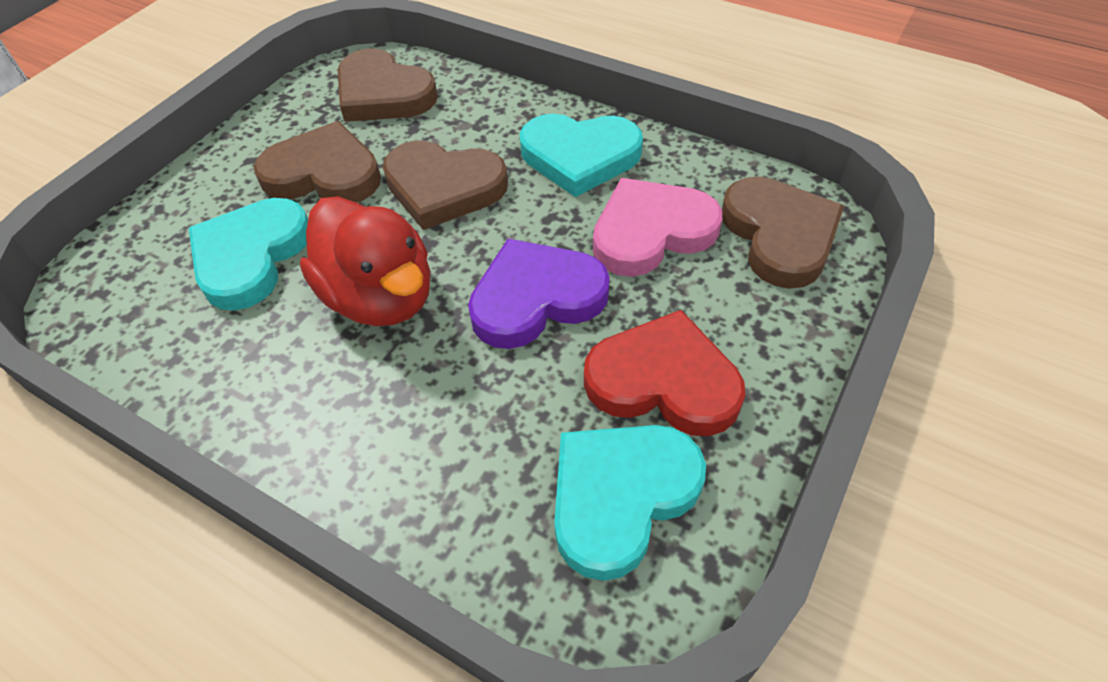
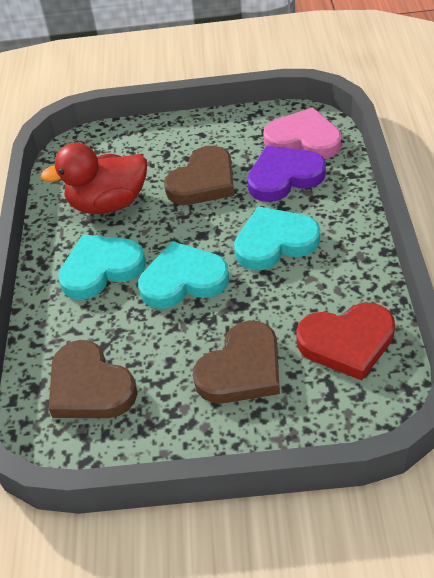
brown heart: [254,121,381,203] [338,49,438,122] [382,141,508,230] [722,176,844,289] = 4 -> [49,340,137,418] [164,146,234,205] [193,321,280,403] = 3

